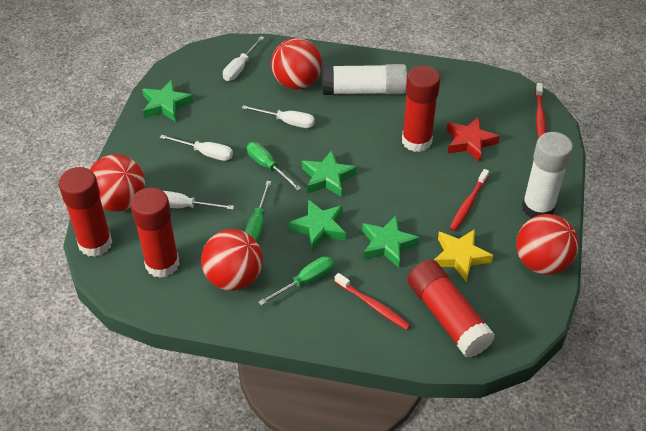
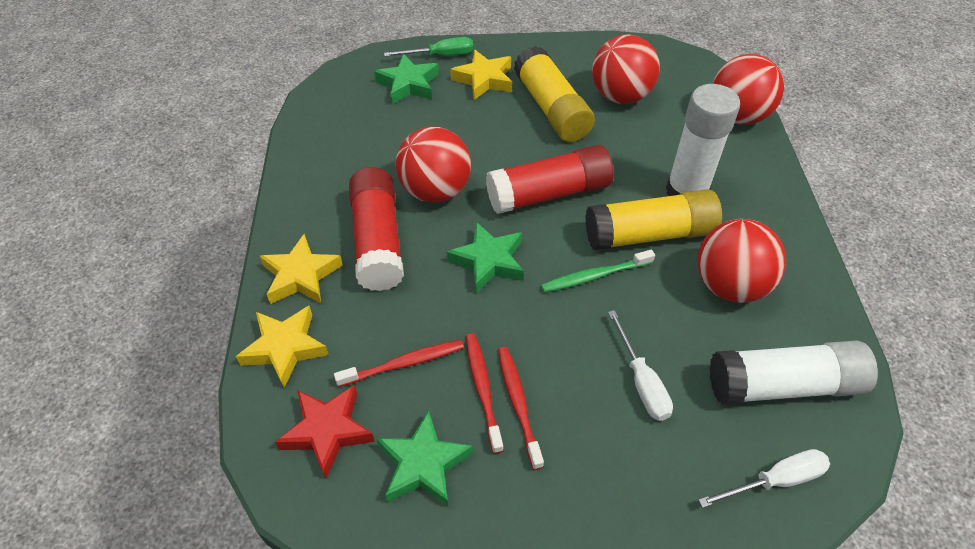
green screwdriver: [245,181,271,243] [247,142,301,191] [259,256,334,306] = 3 -> [384,37,473,57] = 1
green star: [142,80,193,122] [289,199,346,251] [302,150,357,197] [362,215,420,268] = 4 -> [374,54,439,104] [376,411,473,507] [447,222,524,293] = 3
green toothbrush: none = 0 -> [541,250,655,292] = 1
red glue stick: [59,167,112,257] [130,187,180,278] [402,66,440,152] [408,260,495,358] = 4 -> [349,167,404,291] [486,145,614,214] = 2
white screwdriver: [160,135,233,161] [163,191,234,210] [223,36,264,81] [242,105,315,128] = 4 -> [608,310,673,421] [698,449,830,508] = 2
yellow glue stick: none = 0 -> [514,46,595,142] [585,189,722,250] = 2
yellow star: [434,229,493,282] = 1 -> [236,306,329,388] [260,234,343,304] [450,50,512,100] = 3

